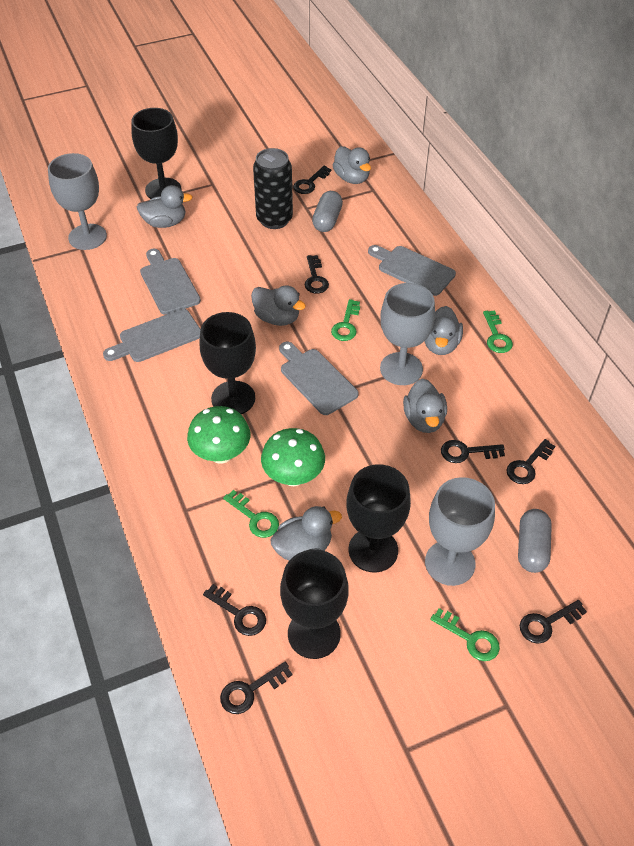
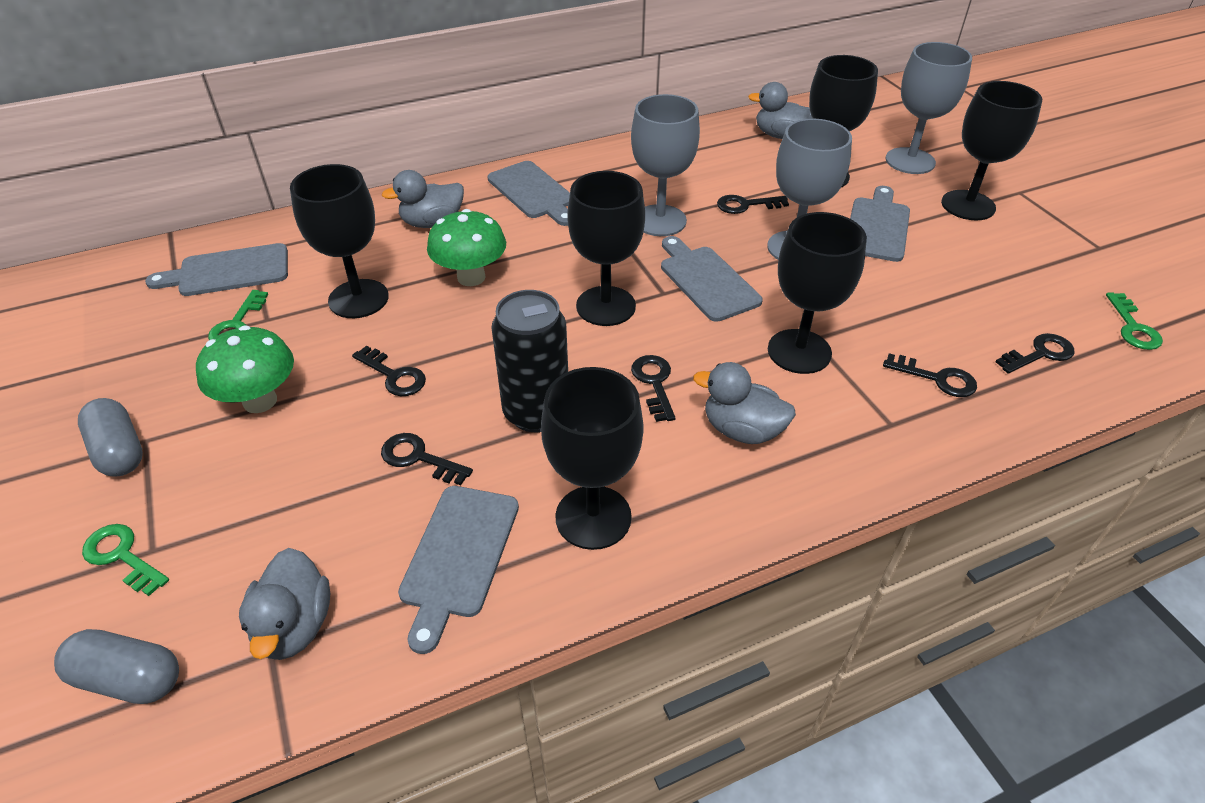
black goblet: [131,108,181,199] [199,312,256,414] [280,550,349,659] [346,464,411,572] = 4 -> [290,164,389,318] [541,367,644,550] [567,171,645,326] [768,212,867,374] [809,55,878,187] [941,81,1042,220] = 6
black key: [203,584,266,636] [220,661,293,714] [293,166,331,194] [305,255,329,294] [441,440,505,463] [507,439,555,484] [520,600,587,644] = 7 -> [352,346,426,396] [381,433,473,485] [631,355,675,422] [717,195,789,214] [883,353,977,397] [996,333,1074,374] = 6
green key: [223,490,279,538] [331,299,360,341] [430,608,500,661] [483,310,513,353] = 4 -> [82,524,169,596] [208,290,268,340] [1106,292,1163,350] = 3
grey cutting board: [103,309,201,362] [140,249,201,315] [279,342,359,415] [368,245,456,296] = 4 -> [145,243,288,296] [398,486,519,654] [488,161,570,226] [661,236,763,322] [850,186,910,262] = 5
grey duck: [137,185,192,228] [251,285,306,326] [270,506,342,561] [333,146,371,184] [403,378,447,433] [425,306,463,355] = 6 -> [239,548,330,660] [382,170,464,228] [693,362,796,444] [748,82,813,139] = 4

